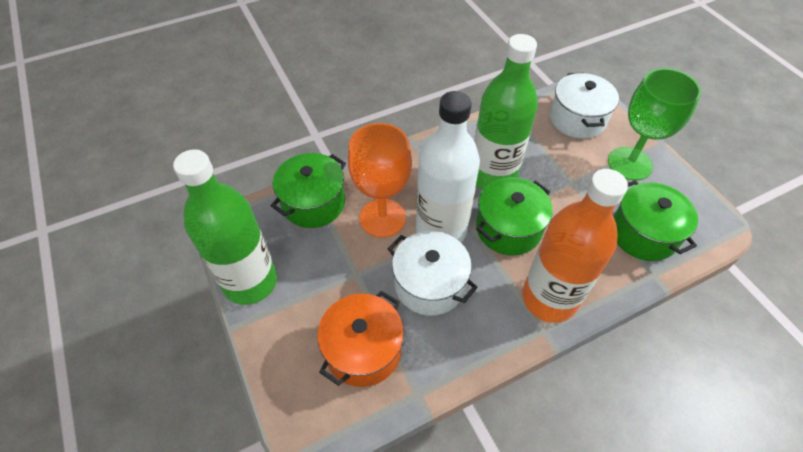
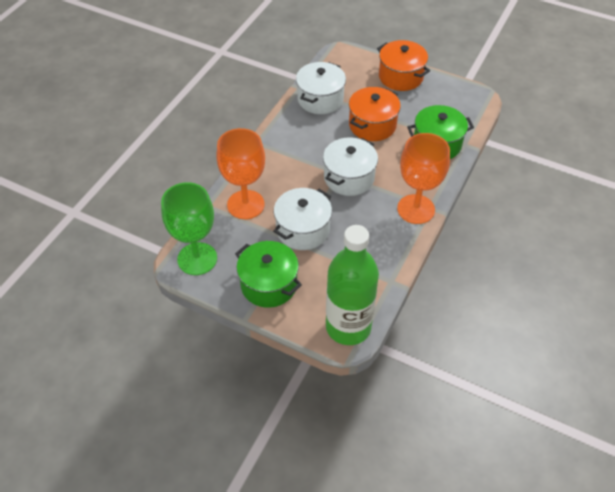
green bottle: [173,149,277,305] [474,34,538,190] = 2 -> [326,225,379,345] = 1
green pot: [270,153,346,228] [476,177,553,256] [613,180,698,261] = 3 -> [235,241,302,308] [407,105,474,159] = 2
orange bottle: [522,169,628,323] = 1 -> none = 0
orange goblet: [348,123,412,238] = 1 -> [216,128,265,219] [397,133,450,224] = 2
orange pot: [317,291,404,387] = 1 -> [349,87,401,141] [377,40,430,91] = 2
white bottle: [416,91,480,242] = 1 -> none = 0
white pot: [388,231,478,316] [550,73,619,139] = 2 -> [273,188,332,250] [296,62,346,114] [323,137,378,196] = 3

